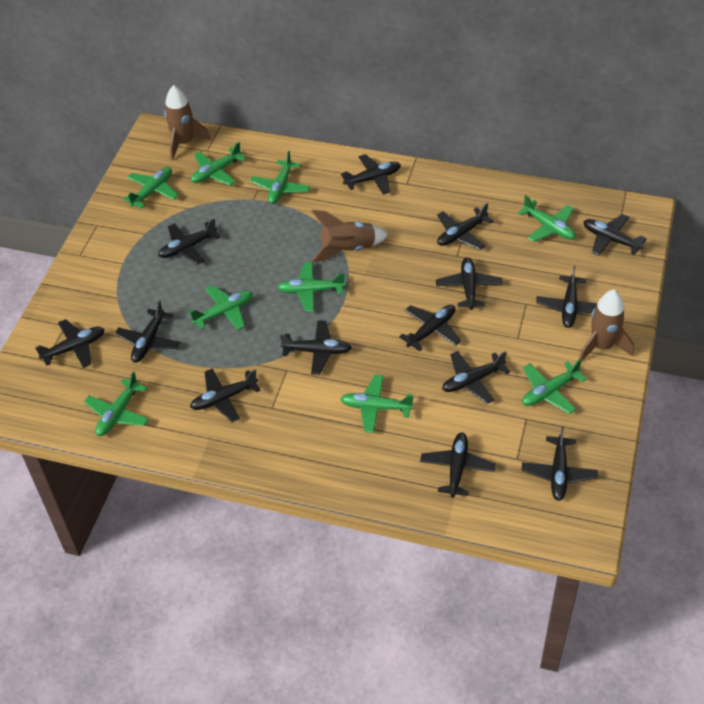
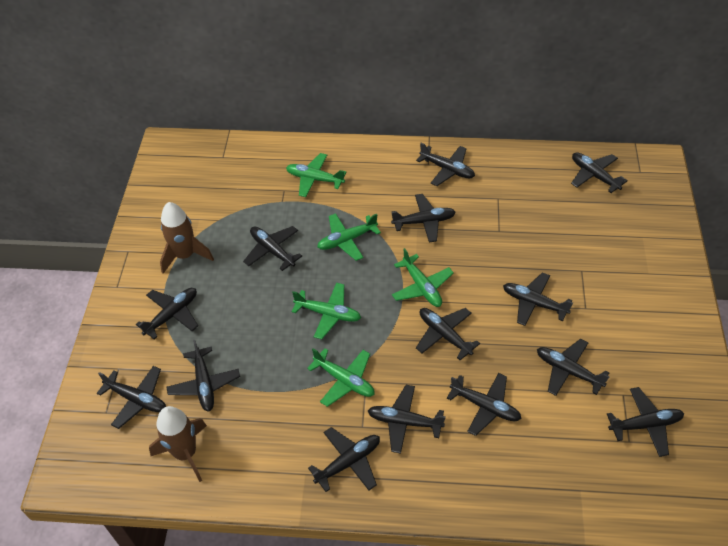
brown rocket: [164,85,211,160] [311,210,388,262] [579,290,634,360] = 3 -> [149,406,207,482] [160,202,214,274] = 2
green plane: [84,371,149,436] [123,167,179,208] [188,285,253,330] [191,142,246,186] [250,151,310,204] [277,262,345,312] [340,374,414,433] [518,195,576,242] [522,359,587,414] = 9 -> [286,153,346,197] [292,283,361,339] [307,348,375,407] [317,213,381,261] [392,248,454,307] = 5

